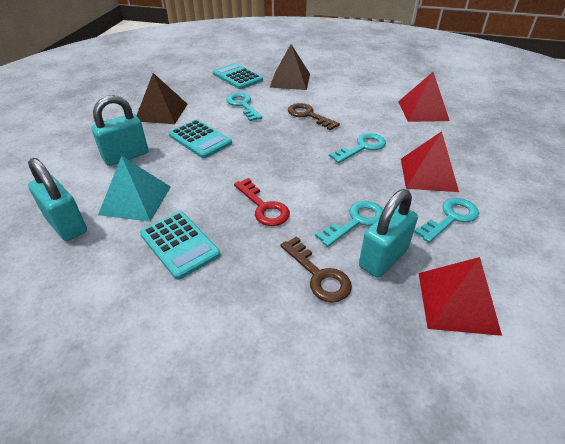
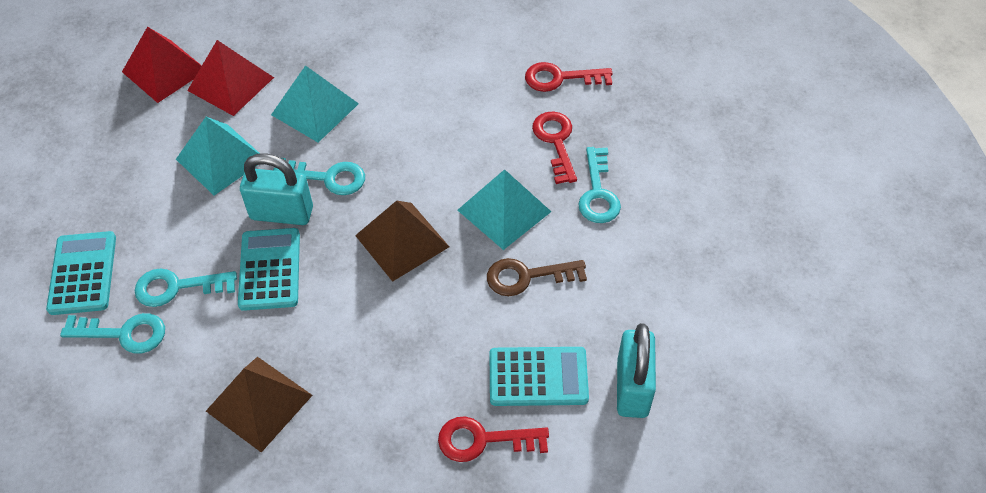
brown key: [281,236,352,303] [288,103,340,130] = 2 -> [487,258,587,296] = 1
red key: [234,178,290,226] = 1 -> [438,417,549,462] [525,62,612,92] [532,111,577,184] = 3
red pyramid: [398,72,450,122] [401,131,459,192] [418,257,502,336] = 3 -> [122,27,202,103] [187,40,274,116] = 2
turquoise padlock: [28,158,87,241] [92,95,148,166] [359,189,418,278] = 3 -> [240,153,313,225] [617,323,656,418] = 2
turquoise pyramid: [98,156,171,222] = 1 -> [176,117,260,195] [271,65,359,143] [457,169,552,250] = 3

